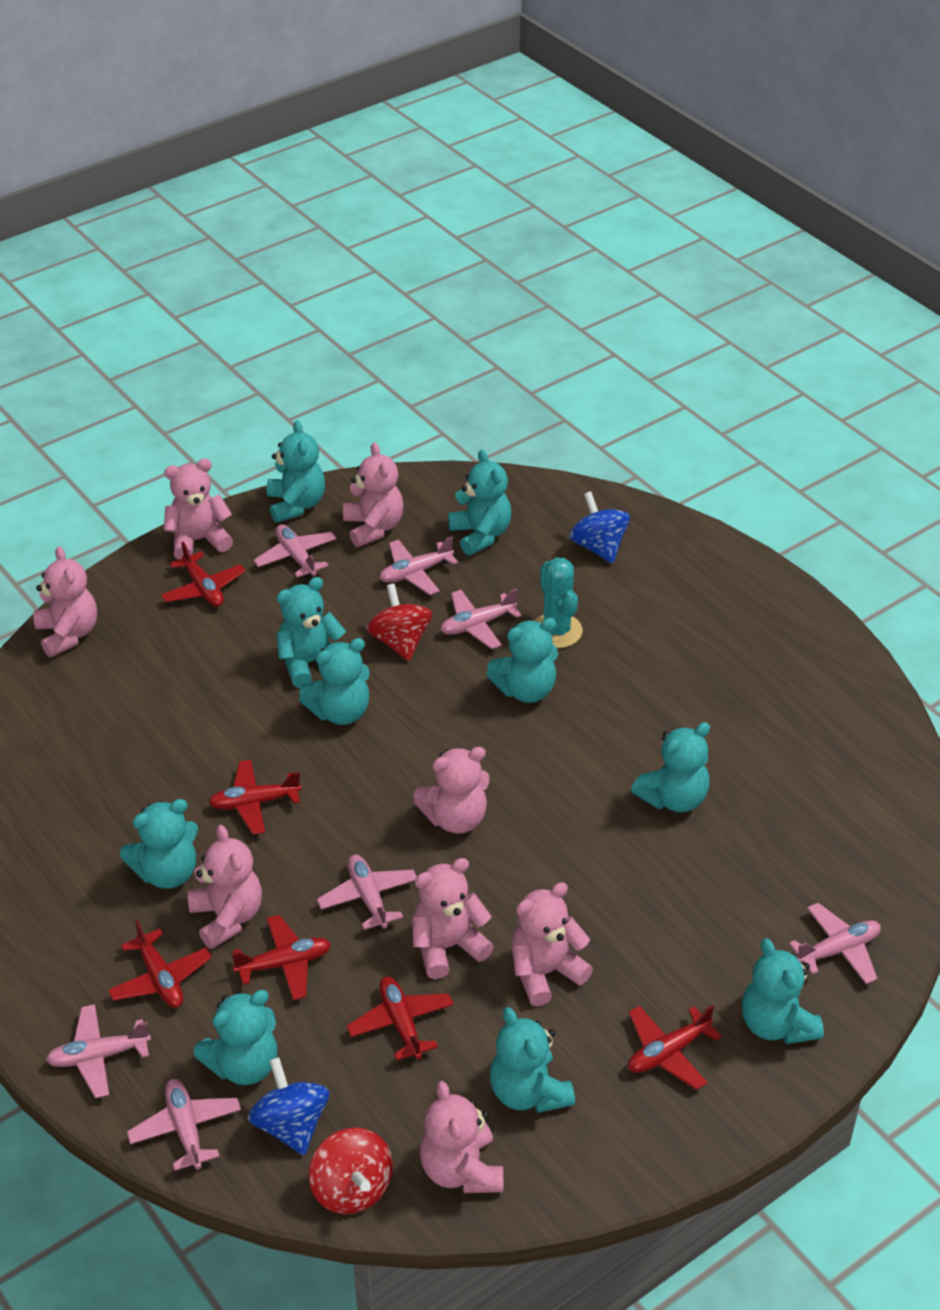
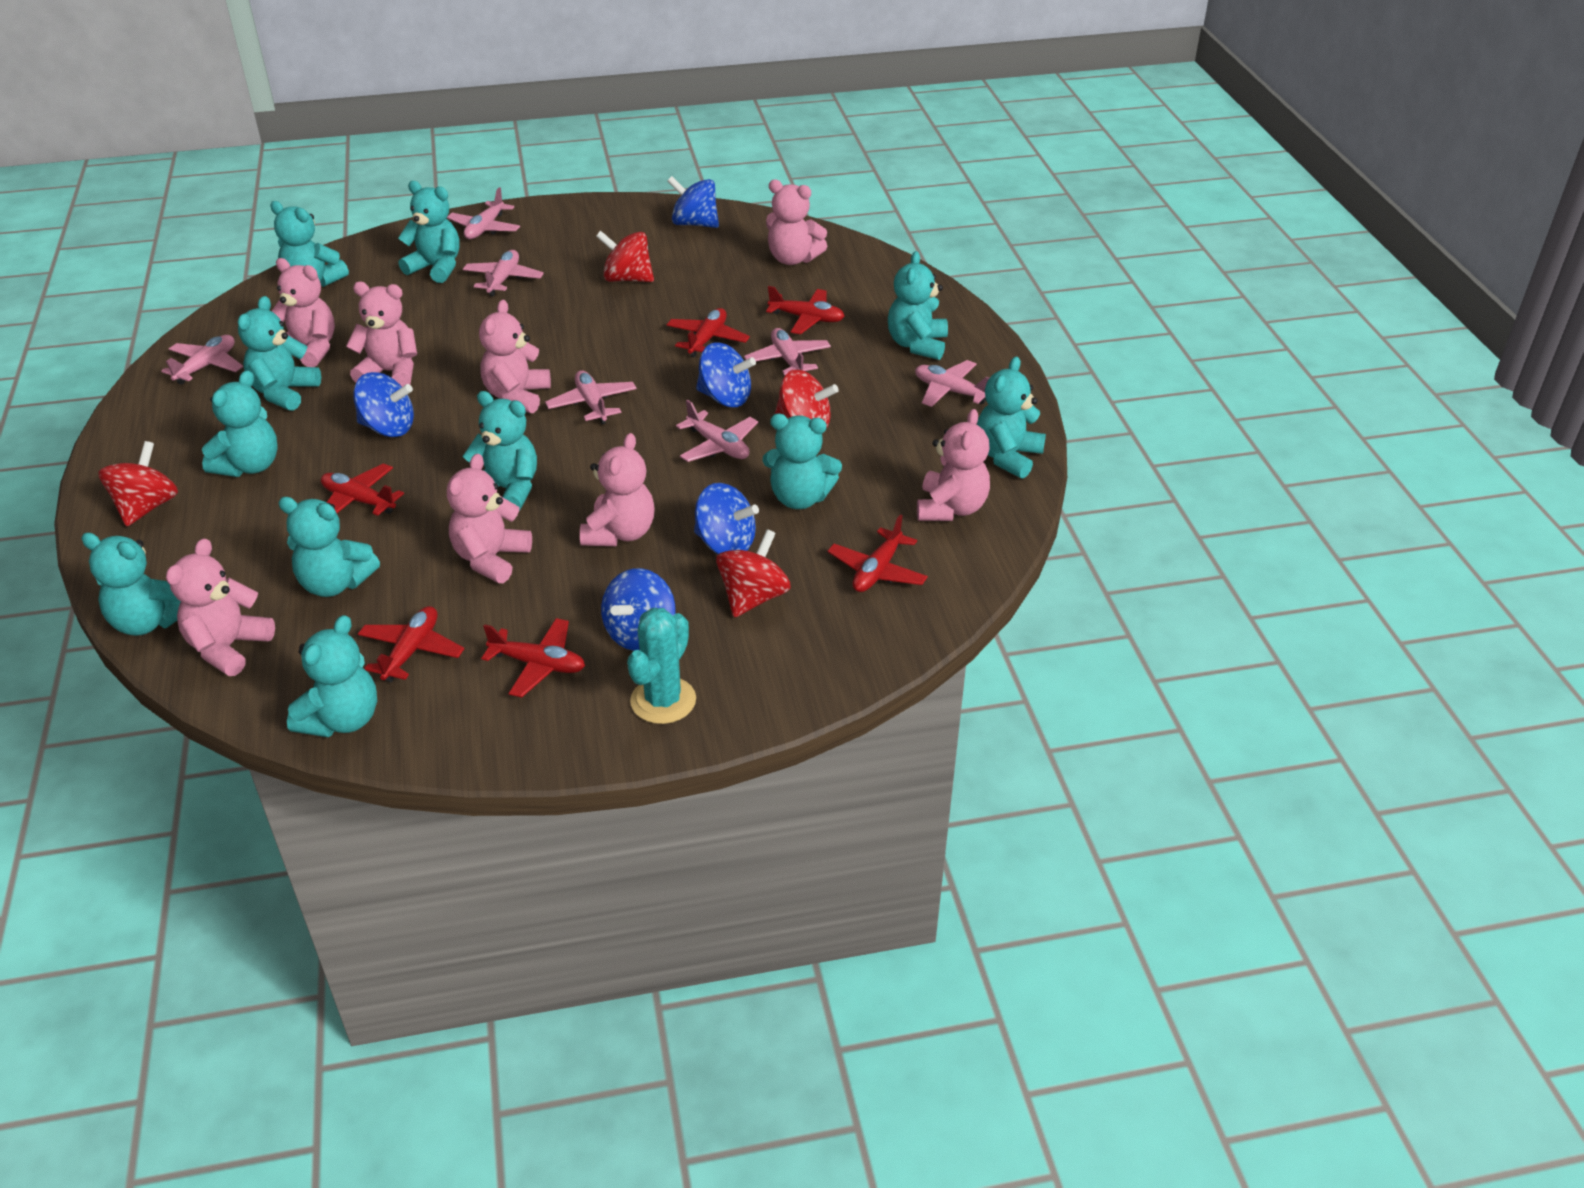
blue spinning top: [248,1057,329,1155] [569,492,630,564] = 2 -> [353,372,414,437] [601,568,675,651] [668,176,719,228] [694,483,759,554] [696,343,756,407] = 5
red spinning top: [309,1128,393,1214] [366,584,432,661] = 2 -> [98,441,178,526] [596,231,654,282] [716,529,791,617] [775,370,839,429] = 4
turquoise teddy bear: [120,799,198,889] [194,990,277,1085] [267,420,325,523] [276,577,346,688] [299,638,370,725] [448,450,511,556] [486,618,558,703] [490,1007,575,1113] [631,722,710,812] [742,938,824,1044] = 10 -> [81,532,181,636] [202,370,278,477] [238,296,321,411] [270,201,349,287] [278,497,380,597] [287,615,377,737] [398,181,460,283] [463,391,537,511] [762,414,842,509] [888,251,948,360] [977,356,1046,479] = 11

